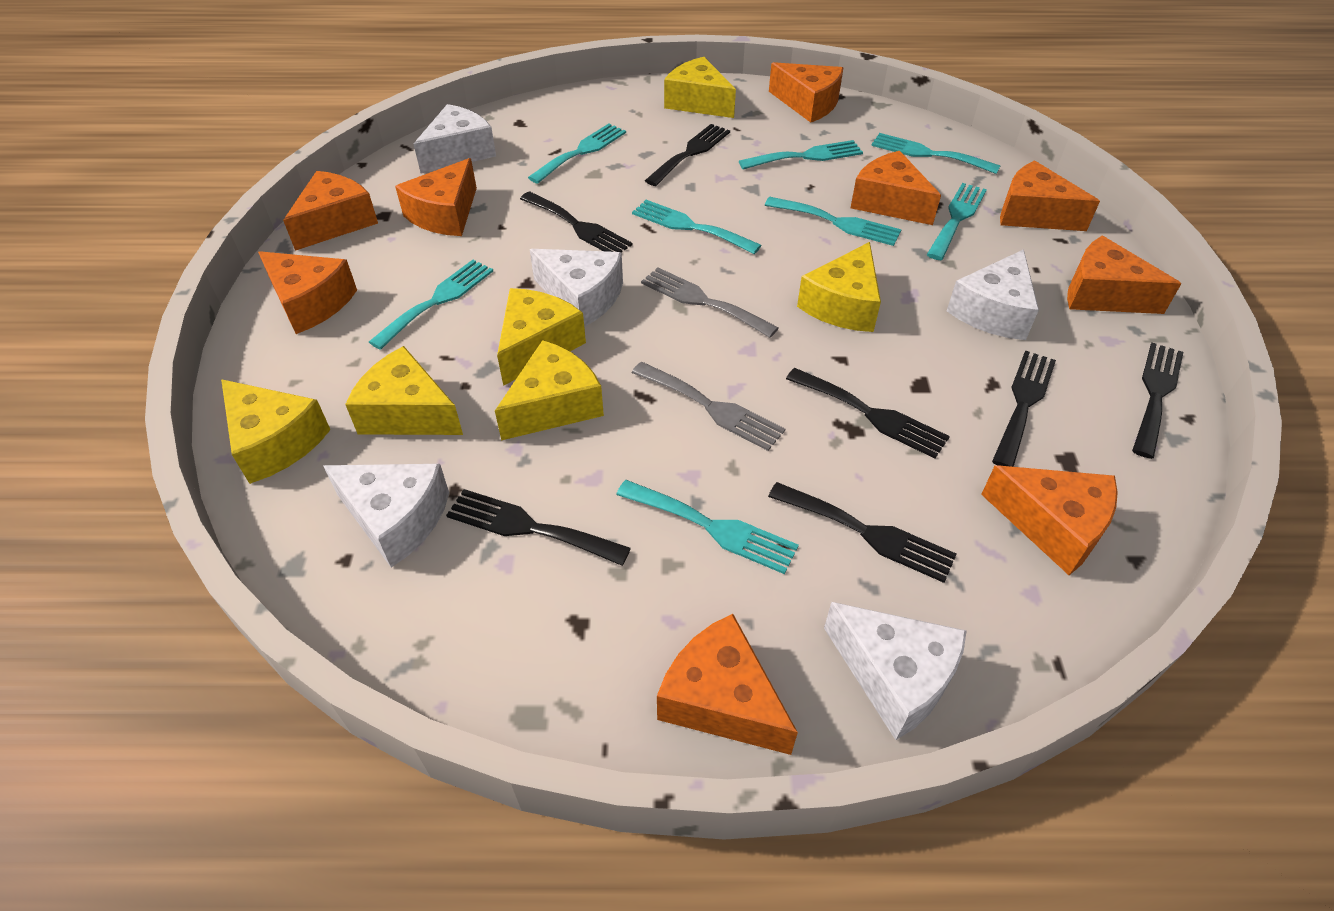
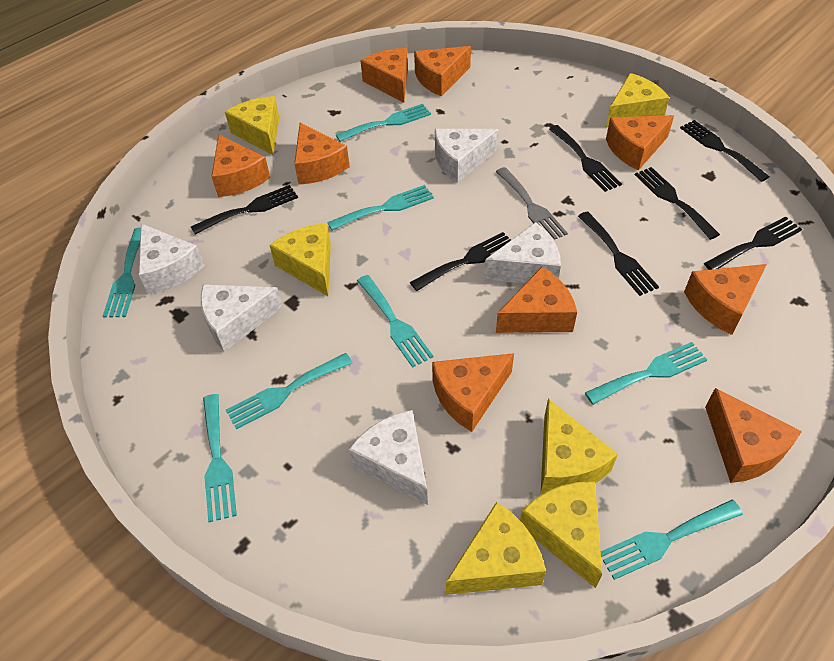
grey fork: [632,362,785,451] [641,267,779,338] = 2 -> [496,167,568,240] = 1

